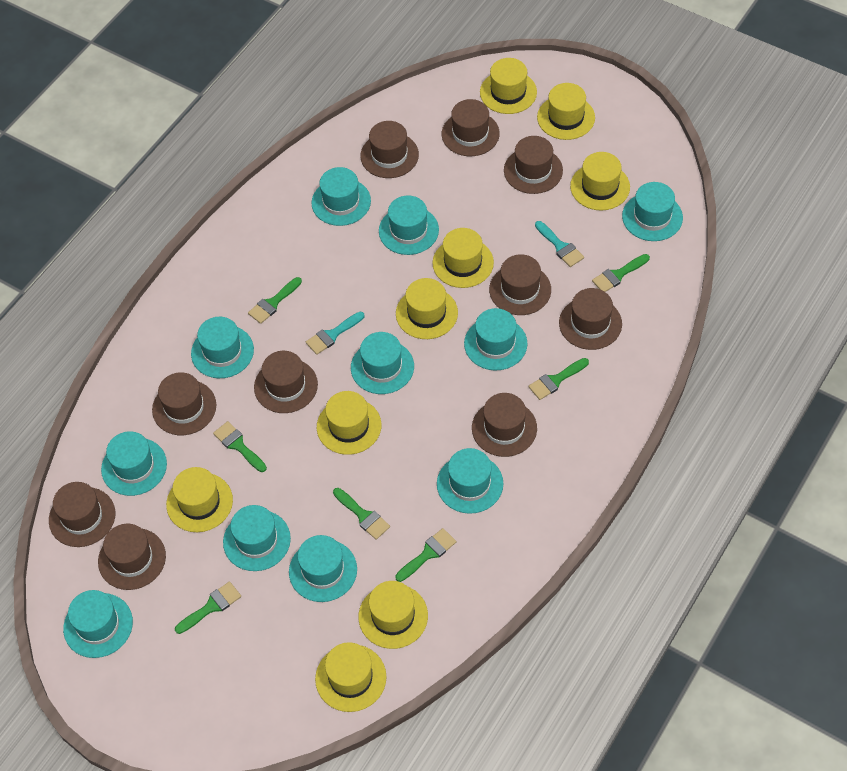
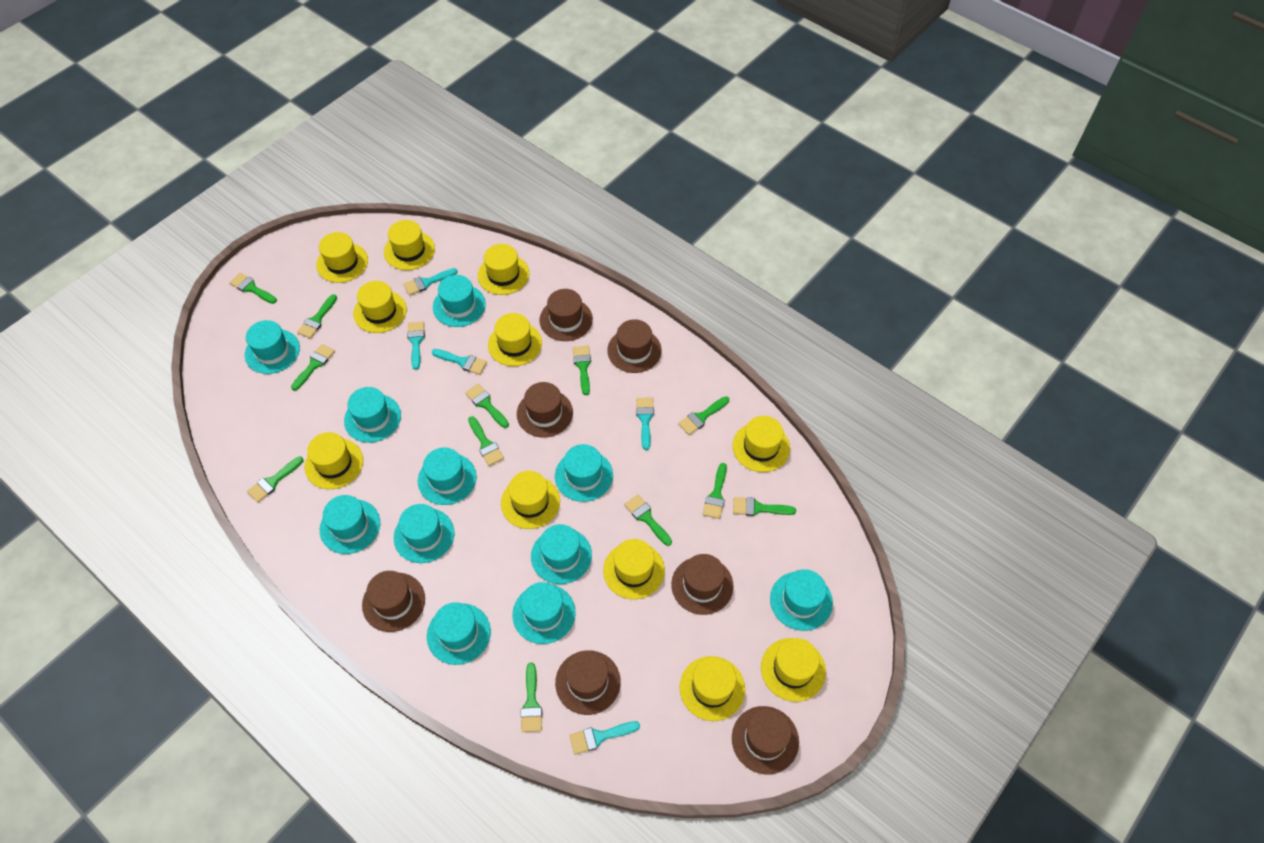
brown hat: [49,482,115,547] [98,524,166,590] [152,372,216,435] [254,351,318,413] [360,121,419,178] [442,99,500,156] [472,393,537,457] [489,254,551,315] [504,136,563,194] [559,288,622,350] = 10 -> [362,571,425,632] [517,382,573,437] [539,289,593,341] [555,650,621,715] [607,319,662,373] [671,554,734,615] [732,706,799,774] = 7
green brush: [175,581,241,634] [213,421,267,472] [248,277,302,324] [333,488,390,540] [395,528,456,582] [528,358,589,400] [592,254,650,292] = 7 -> [229,273,277,304] [247,456,303,503] [291,344,335,391] [297,294,337,339] [465,384,509,428] [468,416,504,466] [521,663,542,732] [573,346,591,395] [624,494,672,546] [678,396,729,435] [703,463,727,519] [733,497,796,516] = 12
turquoise brush: [306,312,364,355] [535,221,584,267] = 2 -> [403,268,458,296] [407,321,425,370] [432,349,487,375] [569,721,640,755] [636,397,654,450] = 5
yellow hat: [166,467,233,532] [315,642,386,712] [317,391,381,455] [358,581,428,649] [396,278,458,339] [432,228,494,288] [480,58,537,114] [537,83,595,140] [570,152,630,210] = 9 -> [305,432,363,489] [316,232,368,283] [353,281,407,333] [384,220,435,270] [478,244,529,295] [488,313,542,366] [501,471,560,529] [603,539,665,599] [680,656,745,721] [733,416,790,472] [761,638,826,702] = 11

